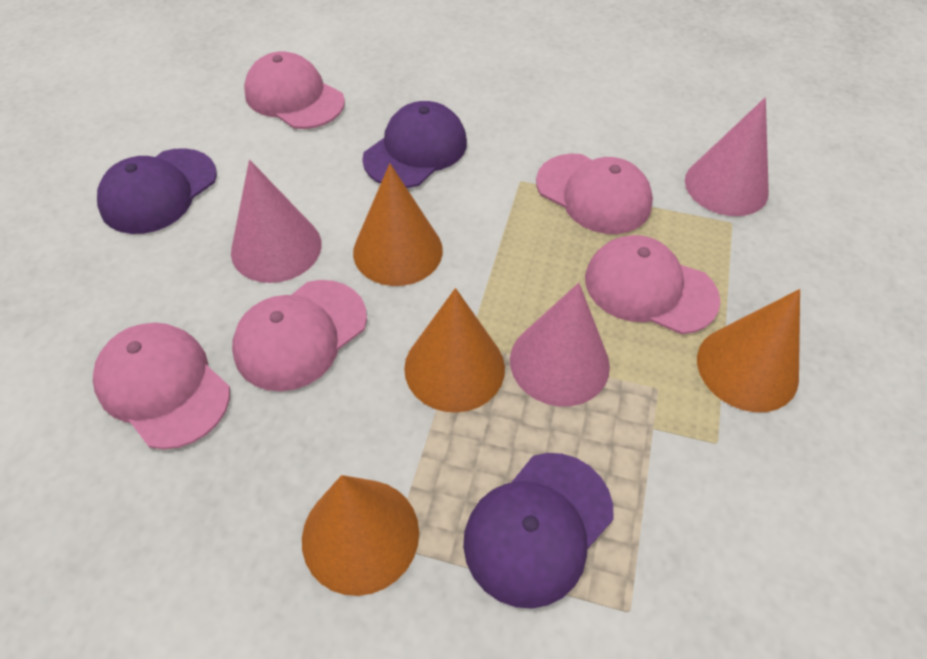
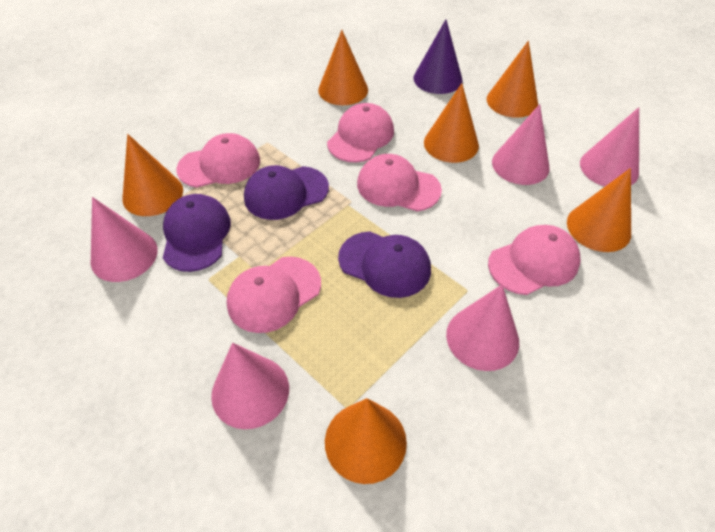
orange cone: [302,475,419,596] [353,163,443,286] [404,288,505,413] [697,289,800,412] = 4 -> [122,134,183,216] [318,30,368,105] [325,398,407,484] [424,83,479,163] [487,41,538,118] [567,168,631,252] = 6
pink cone: [231,160,322,283] [510,283,610,406] [685,97,769,216] = 3 -> [91,197,158,282] [211,343,289,429] [446,285,519,371] [492,104,549,185] [580,107,639,186] = 5
purple cone: none = 0 -> [414,19,463,94] = 1

